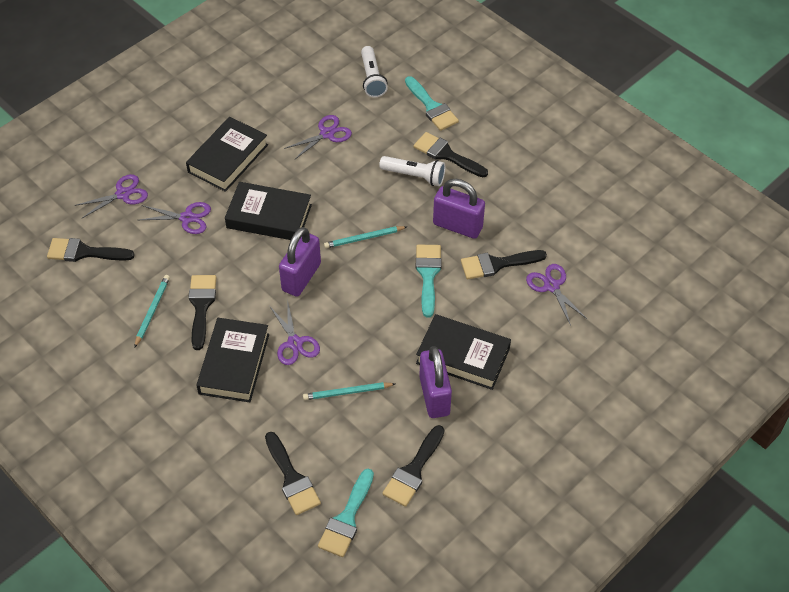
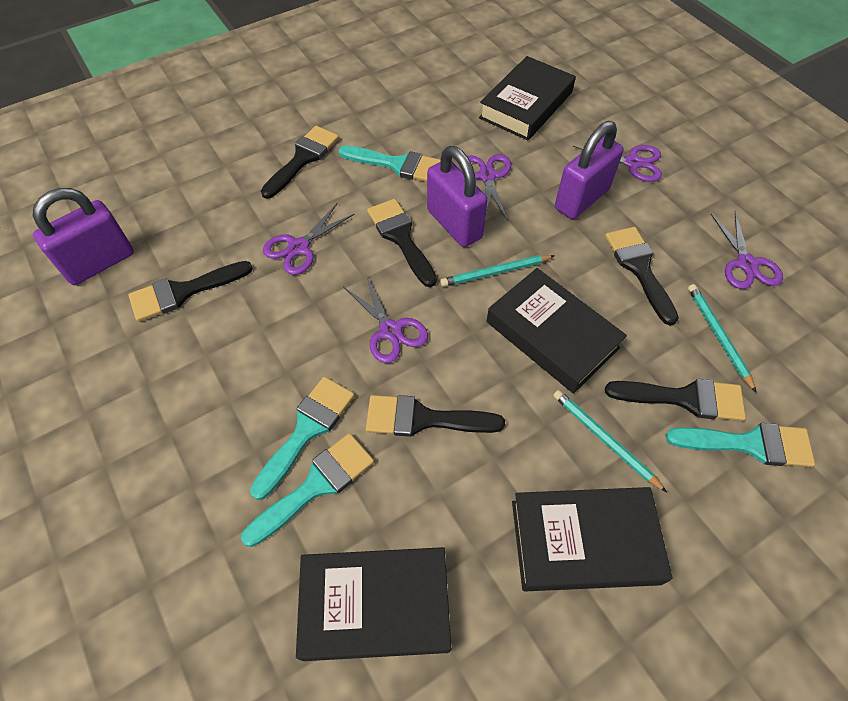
turquoise brush: [318,469,374,557] [405,76,459,131] [416,245,441,317] = 3 -> [241,433,374,547] [250,377,355,500] [338,145,440,182] [666,423,815,467] = 4
white flashlight: [361,46,388,98] [379,156,445,186] = 2 -> none = 0

